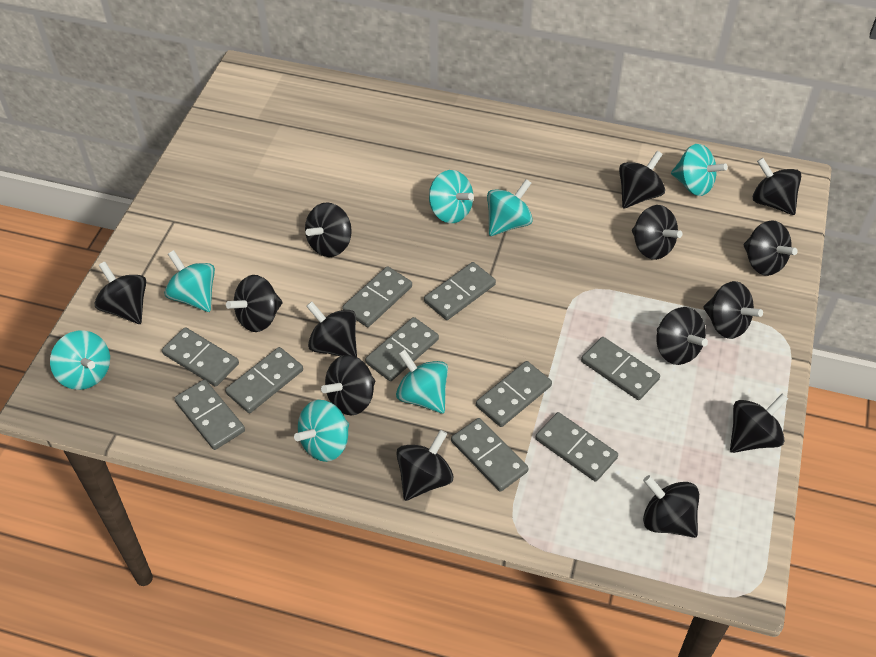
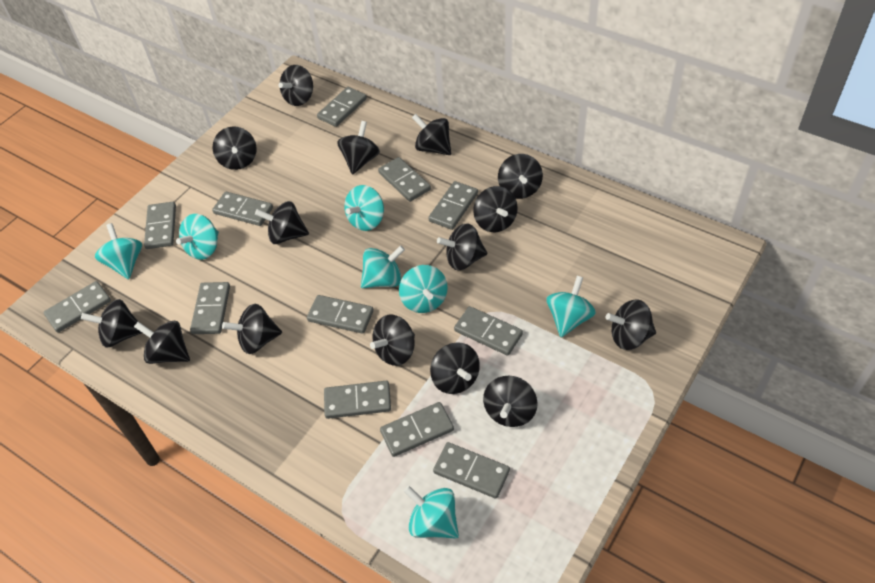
black spinning top: [94,261,146,324] [226,275,283,332] [305,202,352,257] [306,302,357,357] [321,355,375,415] [396,430,453,501] [619,151,665,208] [632,205,682,260] [643,475,699,538] [657,307,708,365] [703,281,763,339] [730,393,788,453] [744,220,798,276] [753,158,801,215] = 14 -> [81,299,142,348] [134,321,190,364] [213,126,257,170] [222,304,282,354] [255,201,309,244] [279,65,313,106] [337,121,380,175] [370,315,415,366] [412,114,451,155] [430,342,480,394] [437,223,487,270] [473,186,518,232] [483,376,538,427] [498,154,543,199] [606,299,656,350] = 15
grey domino: [162,327,239,387] [174,379,245,450] [225,347,303,413] [342,266,412,327] [365,317,439,381] [424,262,496,320] [451,418,529,492] [476,361,552,427] [535,412,618,482] [581,337,660,400] = 10 -> [44,281,111,333] [144,202,176,249] [190,282,230,334] [212,192,273,226] [307,295,374,334] [317,87,367,127] [324,381,391,419] [378,157,431,202] [380,402,454,457] [428,181,478,230] [433,442,510,499] [454,306,523,356] = 12

